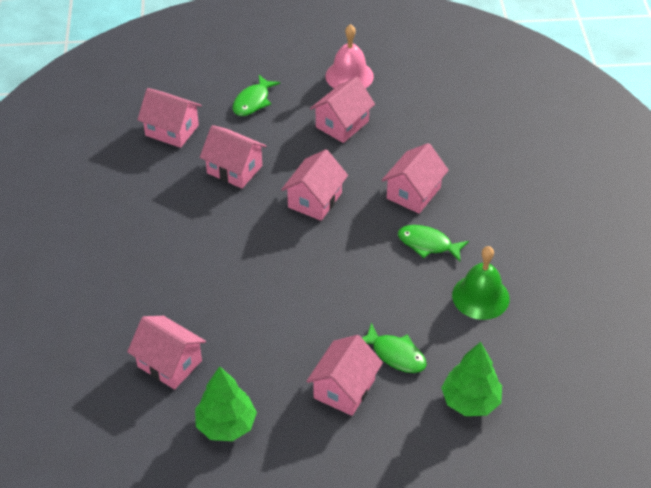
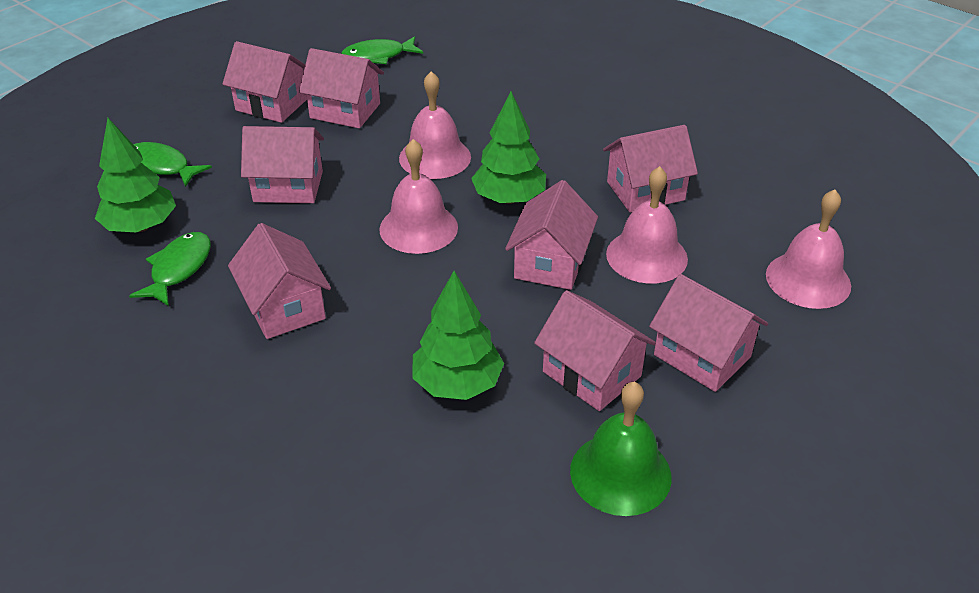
green tree: [195,366,257,441] [441,342,502,416] = 2 -> [95,118,176,232] [412,271,504,400] [471,92,546,204] = 3
pink bell: [326,24,374,88] = 1 -> [379,139,458,254] [399,71,471,179] [606,166,688,283] [766,189,851,309] = 4
pink house: [127,316,206,390] [137,88,202,148] [200,125,267,188] [281,149,348,221] [306,335,383,416] [310,77,375,143] [382,143,449,214] = 7 -> [223,41,307,123] [228,223,331,339] [241,126,324,203] [299,48,384,128] [505,180,598,290] [534,290,656,411] [603,125,698,213] [649,274,768,392] = 8

